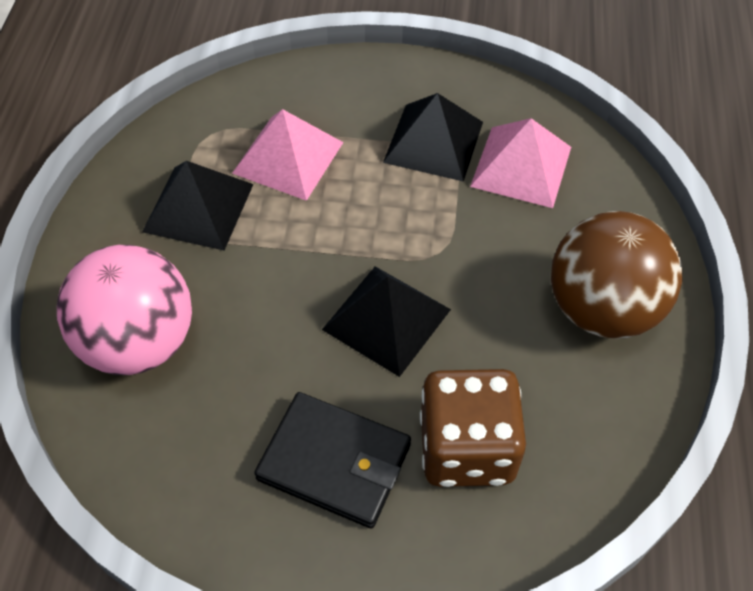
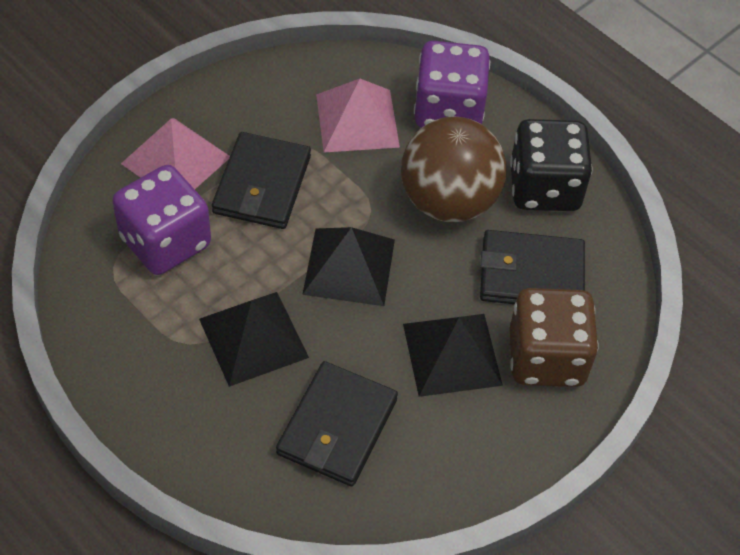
black dice: none = 0 -> [510,119,592,211] = 1
black wallet: [254,392,411,528] = 1 -> [212,132,311,229] [276,361,398,487] [480,230,585,304] = 3
pink ball: [57,245,192,375] = 1 -> none = 0
purple dice: none = 0 -> [112,165,211,275] [414,41,490,128] = 2

